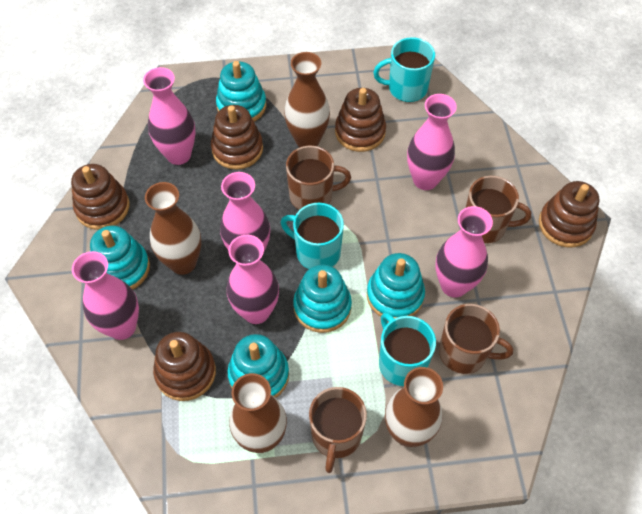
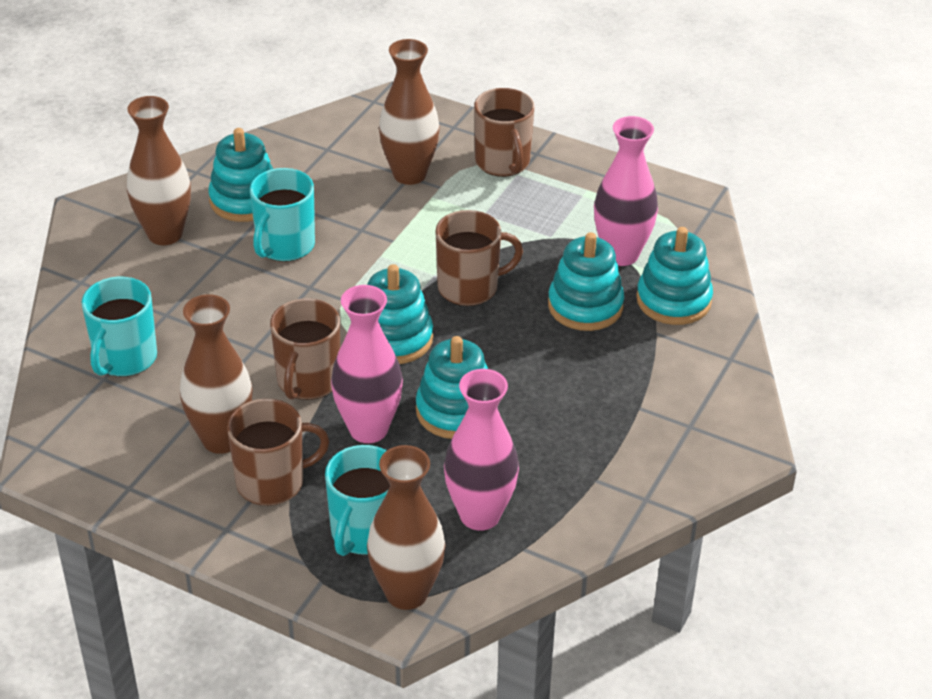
brown stacking toy: [71,164,130,230] [153,332,216,401] [211,105,263,170] [335,88,386,152] [539,181,599,248] = 5 -> none = 0
pink vase: [72,251,139,340] [143,67,196,165] [220,172,270,251] [227,235,279,324] [407,94,457,190] [435,206,493,298] = 6 -> [331,285,403,443] [444,369,519,531] [594,116,658,266] = 3

